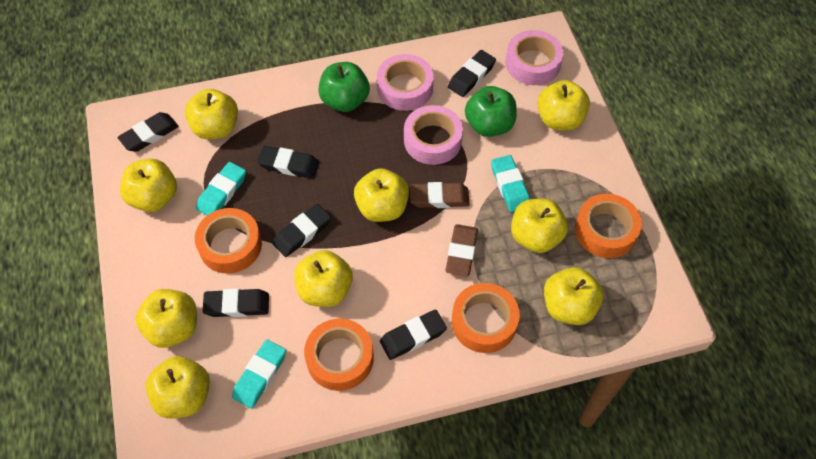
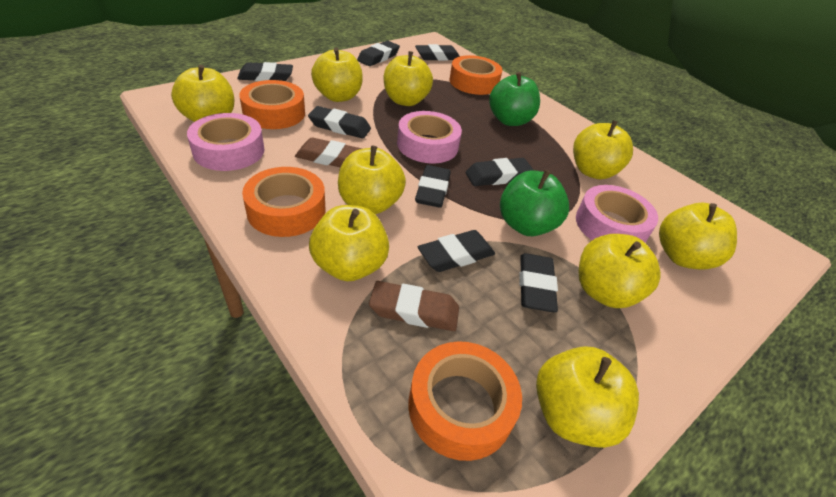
black eraser: [117,112,179,152] [203,289,269,317] [257,146,319,179] [272,204,331,257] [380,310,447,360] [448,50,496,97] = 6 -> [237,62,293,81] [308,106,371,139] [357,41,400,66] [415,44,460,61] [415,165,451,208] [418,230,495,272] [466,158,534,186] [519,253,558,312] = 8
turquoise eraser: [196,162,246,215] [232,339,286,409] [491,155,530,212] = 3 -> none = 0

